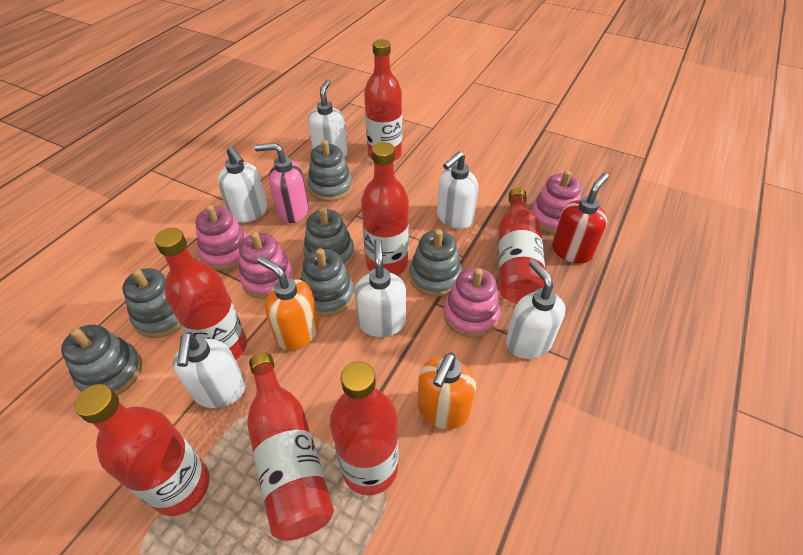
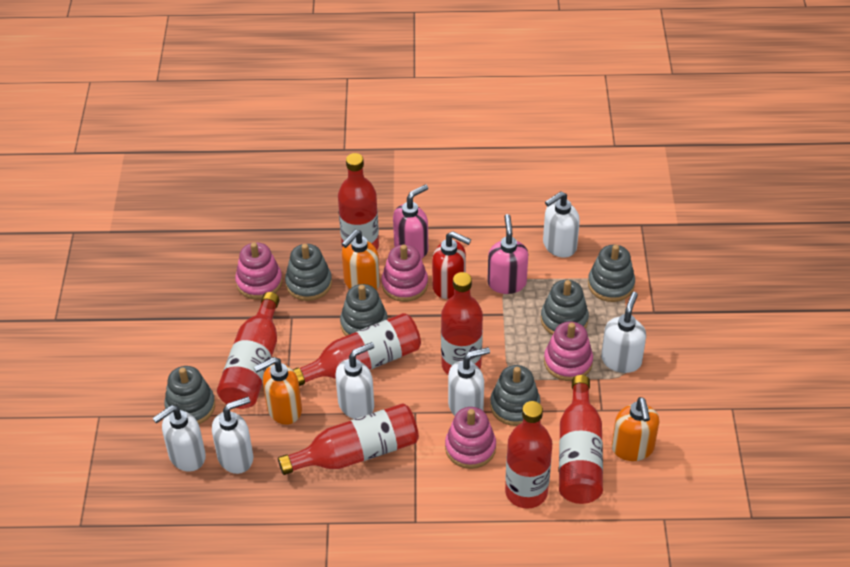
orange soap dispenser: [257,256,319,350] [418,352,476,429] = 2 -> [254,357,302,425] [342,230,380,290] [612,397,659,461] = 3
pink soap dispenser: [255,143,309,223] = 1 -> [393,184,428,259] [487,214,528,294] = 2

